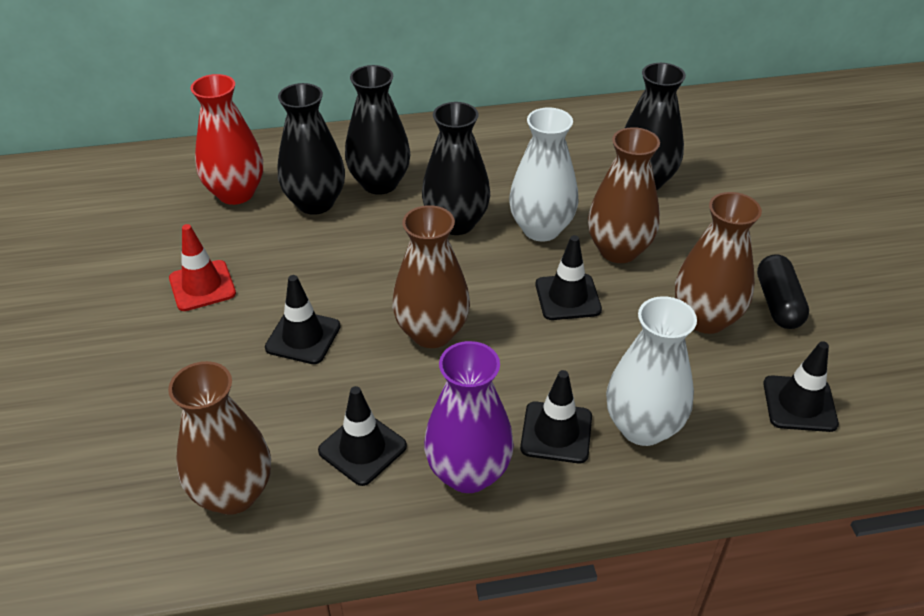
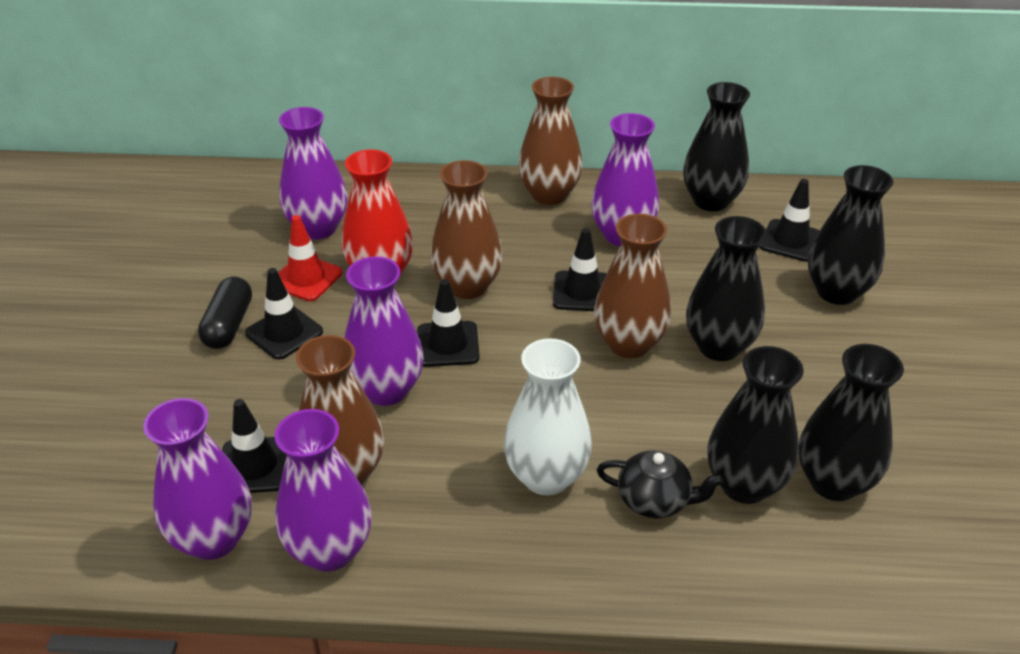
black teapot: none = 0 -> [597,450,725,518] = 1
black vase: [278,83,345,215] [345,65,411,195] [422,102,490,235] [625,63,686,190] = 4 -> [683,82,750,211] [686,216,767,361] [707,346,804,504] [799,344,904,501] [808,165,893,305] = 5
purple vase: [424,341,514,493] = 1 -> [143,398,251,560] [275,409,371,572] [279,107,348,239] [344,256,423,406] [591,113,659,246] = 5
white vase: [509,108,579,241] [606,296,697,446] = 2 -> [504,338,592,495] = 1

